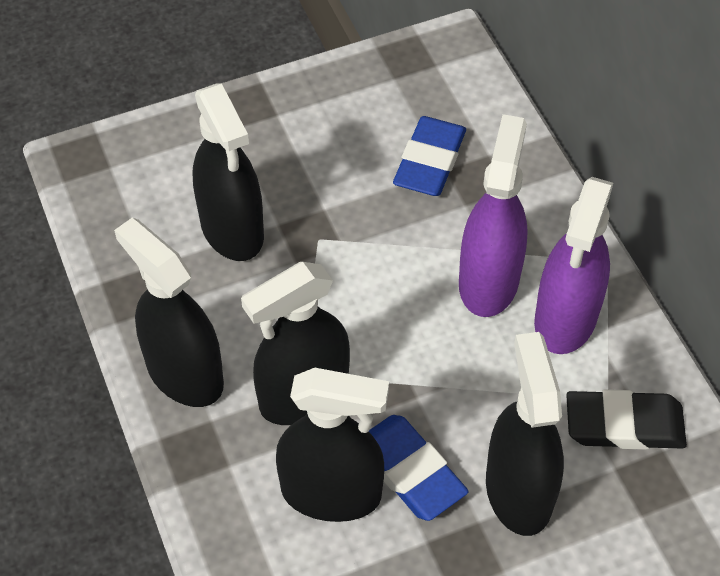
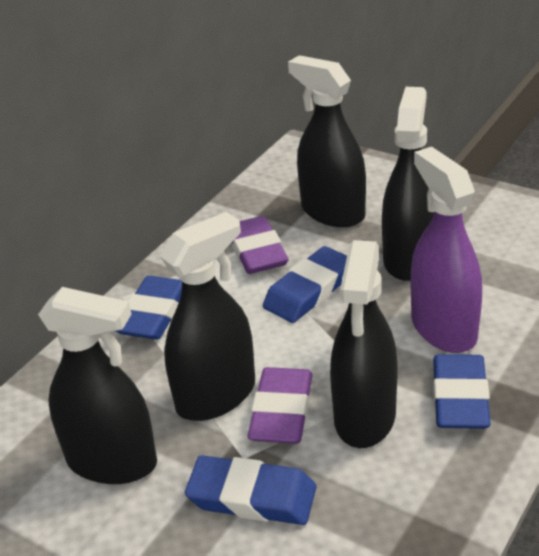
black eraser: [566,389,687,450] = 1 -> none = 0
blue eraser: [369,415,469,521] [393,116,466,196] = 2 -> [115,276,182,340] [185,455,316,525] [263,246,347,323] [433,354,491,429] = 4
purple eraser: none = 0 -> [232,216,289,274] [248,367,313,444] = 2
purple spray bottle: [459,114,528,317] [534,177,613,354] = 2 -> [411,147,482,353] = 1

